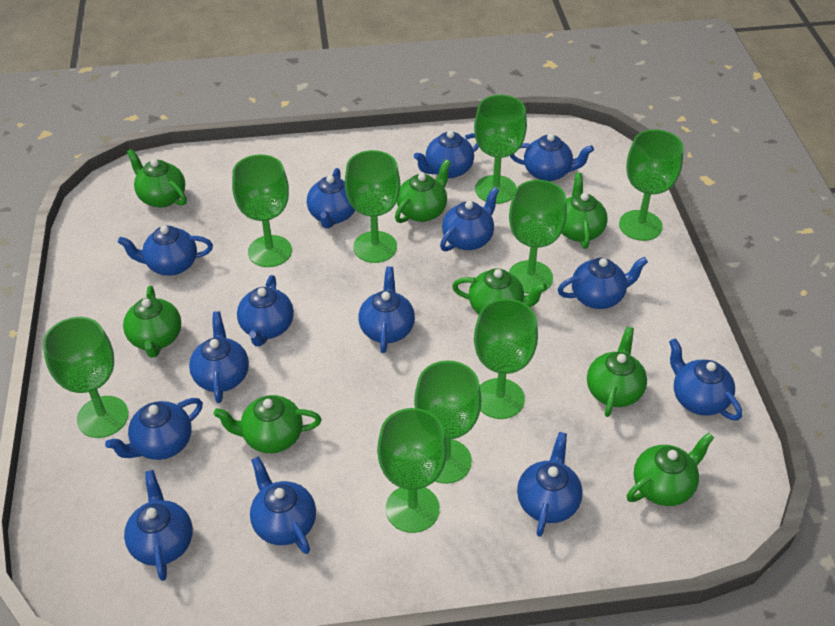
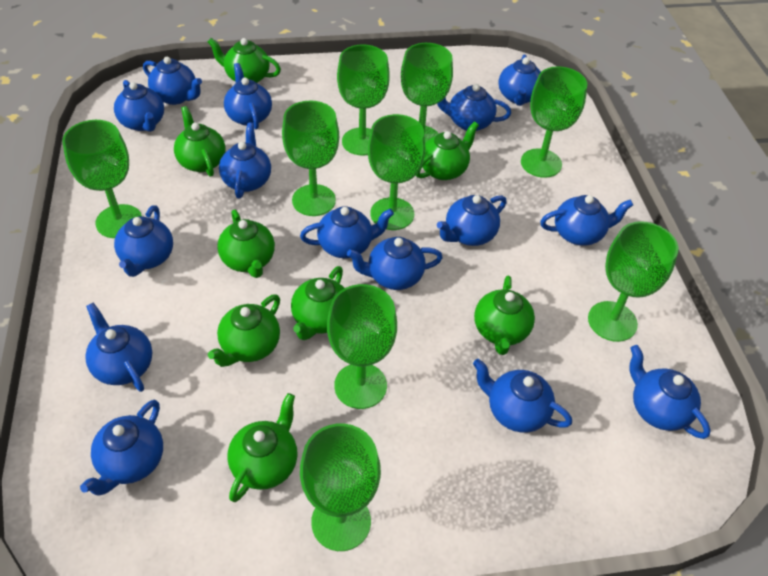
blue teapot: [105,398,203,460] [118,226,213,276] [124,470,193,581] [189,311,249,403] [237,275,294,346] [250,456,316,554] [307,168,355,229] [358,266,415,353] [414,130,479,178] [440,187,499,252] [510,134,594,181] [517,432,583,537] [558,257,648,309] [669,338,742,421] = 14 -> [80,400,163,496] [85,303,152,392] [114,80,164,132] [114,205,173,277] [143,57,202,105] [219,123,271,198] [224,63,272,130] [300,206,394,258] [347,237,443,290] [437,84,511,131] [437,195,507,246] [473,359,572,433] [499,55,541,106] [540,195,633,246] [629,345,711,439] = 15

